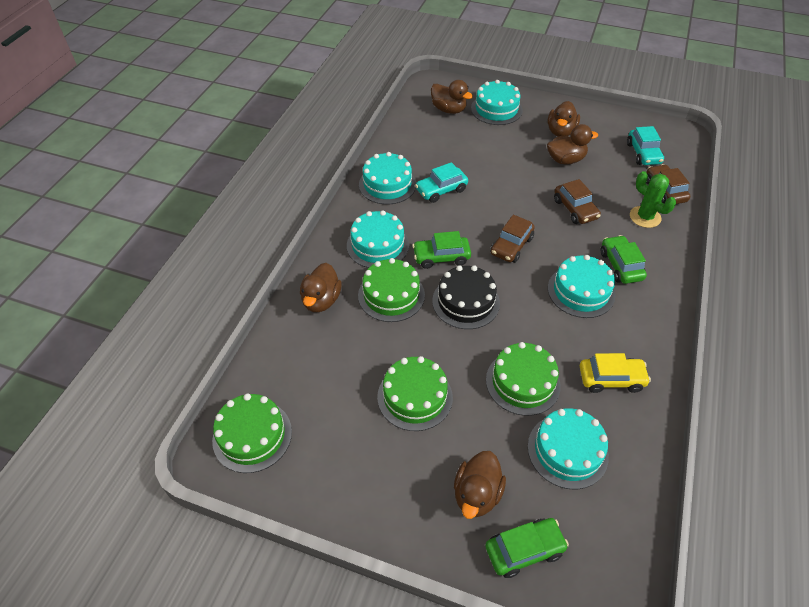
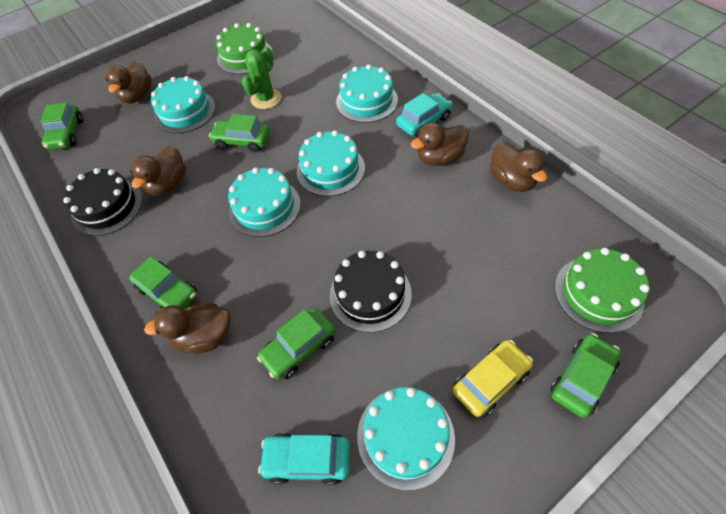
black cake: [432,265,500,329] = 1 -> [63,168,143,236] [330,251,412,333] = 2
brown car: [490,215,535,263] [554,179,601,224] [646,164,690,204] = 3 -> none = 0
green cake: [212,393,292,473] [358,258,425,322] [377,356,453,431] [486,342,561,416] = 4 -> [216,23,273,74] [555,248,649,333] = 2
green car: [412,231,471,269] [485,518,569,578] [601,235,647,284] = 3 -> [40,103,84,150] [129,256,197,309] [209,114,270,152] [257,308,336,379] [550,333,621,418] = 5

